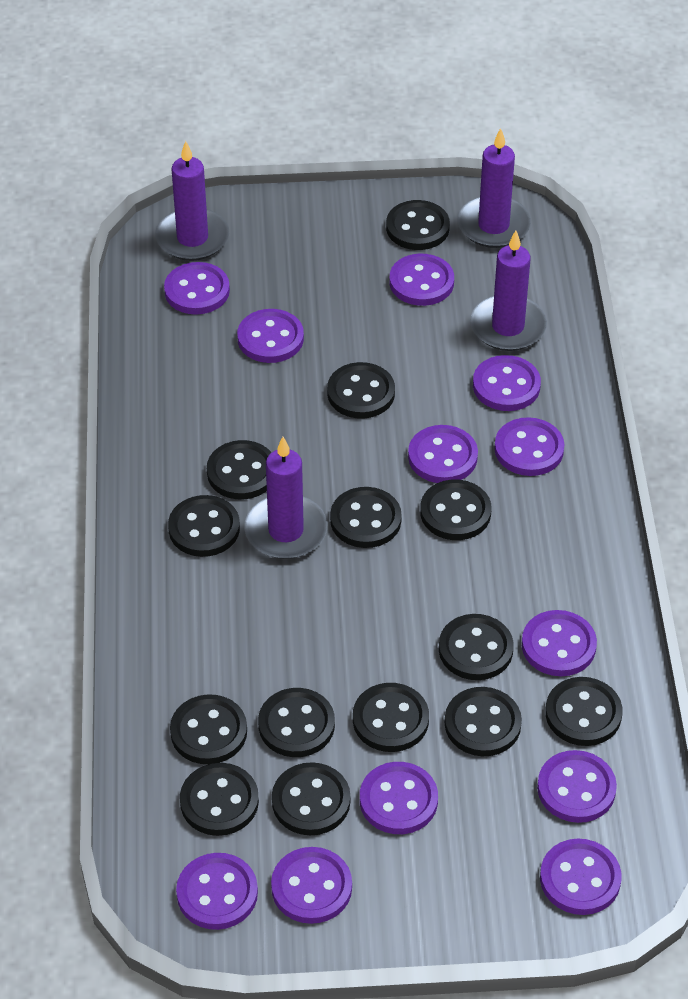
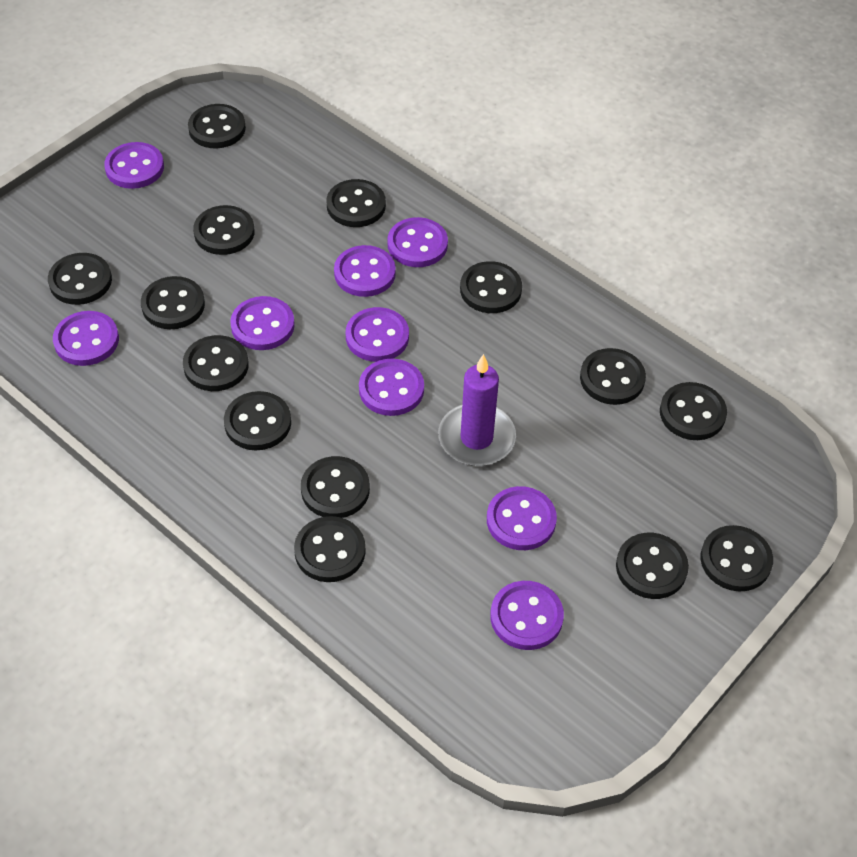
purple button: [164,262,230,315] [176,853,258,930] [237,309,304,363] [271,847,352,924] [360,762,438,834] [389,254,454,306] [408,425,478,483] [473,355,541,411] [494,417,564,476] [522,610,597,676] [537,750,617,823] [540,839,622,915] = 12 -> [53,311,119,366] [104,142,164,189] [230,296,295,350] [334,245,396,297] [346,307,409,362] [359,359,424,416] [387,217,448,267] [487,486,557,550] [490,581,564,650] = 9
purple candle: [155,141,229,261] [244,437,327,559] [457,128,531,248] [470,230,547,351] = 4 -> [438,354,516,466] = 1

